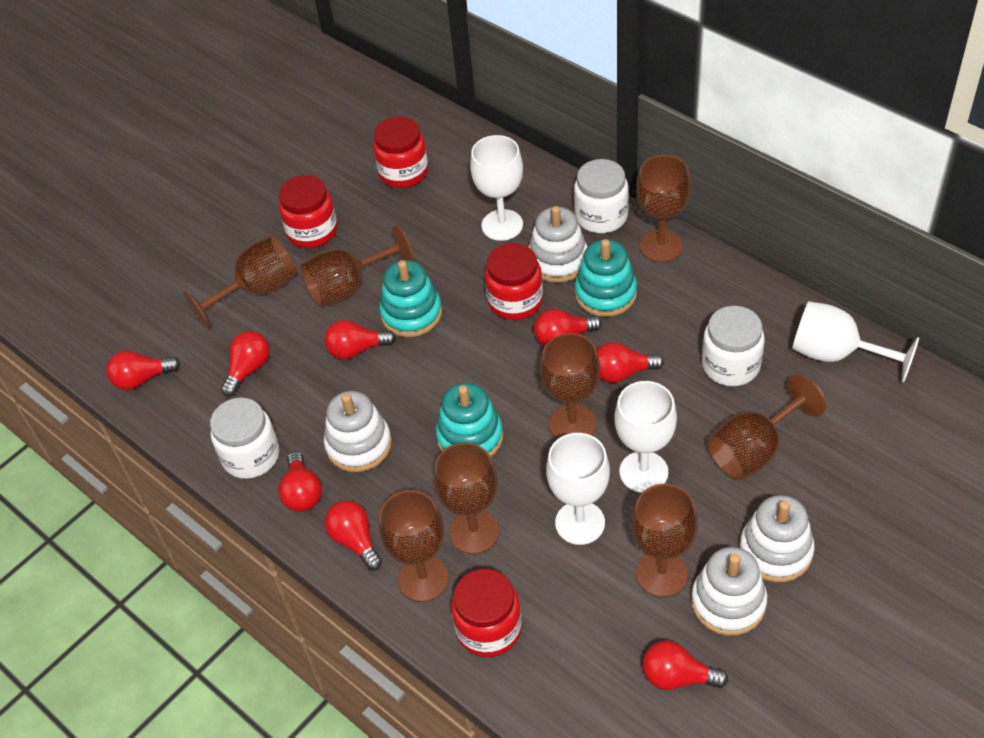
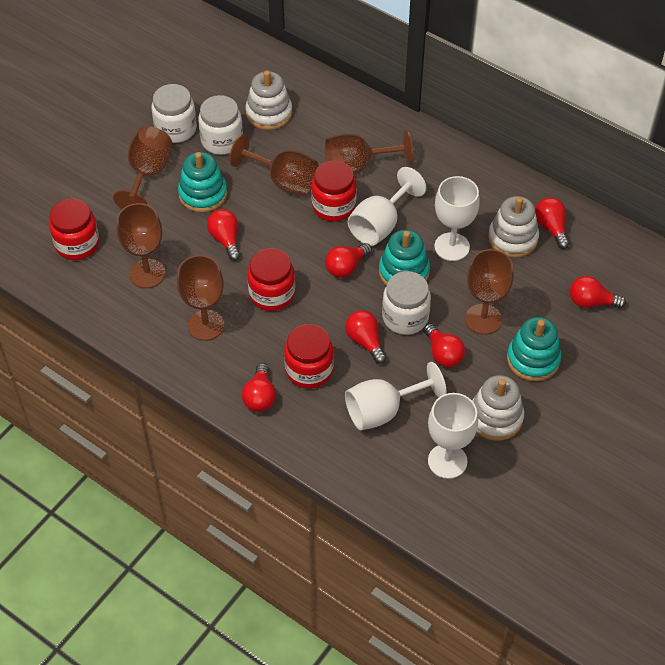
brown goblet: [183,235,297,329] [300,225,414,307] [379,490,449,602] [434,442,499,554] [540,333,600,439] [632,484,698,597] [636,155,691,262] [708,374,826,480] = 8 -> [113,126,172,209] [117,203,165,288] [177,255,224,341] [229,134,319,196] [325,130,413,174] [465,249,514,335] = 6
red light bulb: [106,351,180,390] [221,331,270,397] [278,452,322,512] [324,501,382,571] [325,320,396,359] [534,309,602,346] [597,342,664,383] [642,641,728,690] = 8 -> [207,209,241,261] [242,363,276,412] [325,243,372,278] [345,310,387,364] [424,323,465,367] [535,197,570,249] [570,276,626,309] = 7
white stacking toy: [324,391,392,472] [529,206,588,283] [691,547,768,636] [739,495,815,582] = 4 -> [245,70,292,130] [472,375,524,441] [488,196,539,258] = 3

